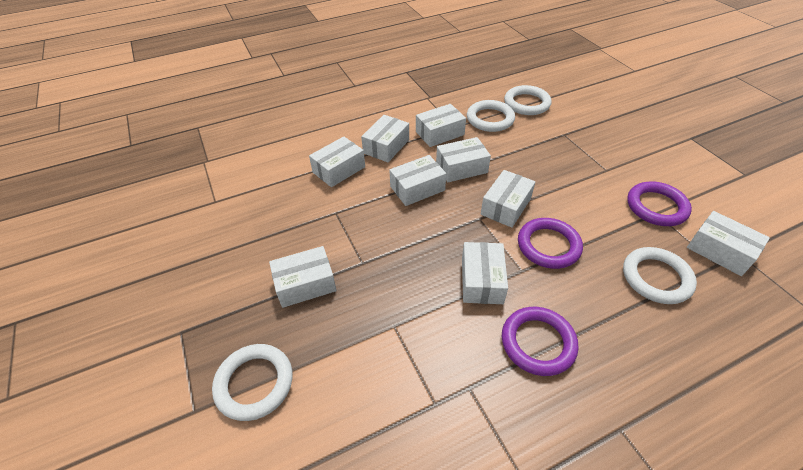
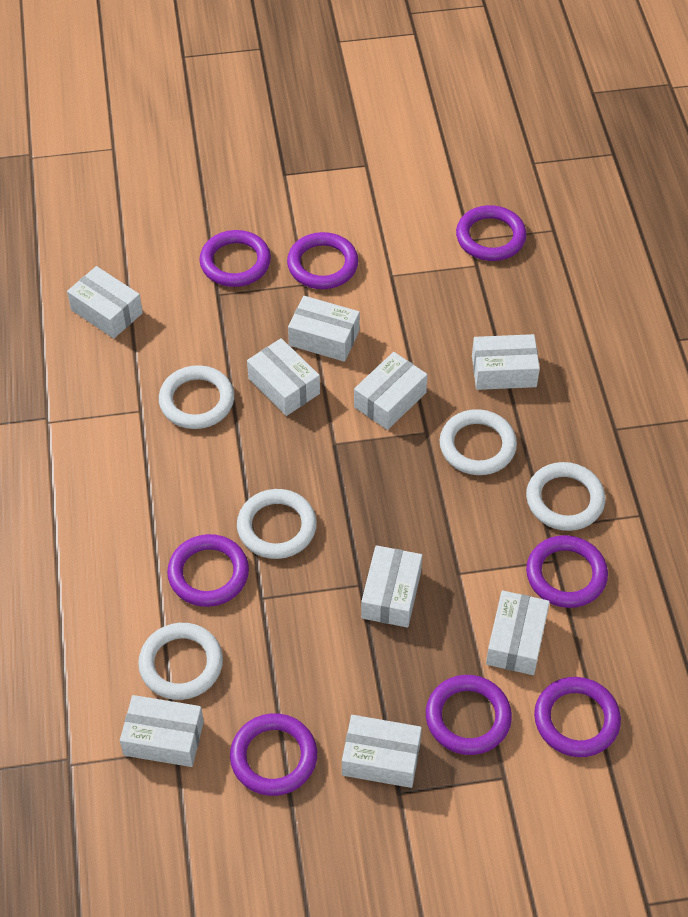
purple ring: [502,307,579,376] [518,218,583,269] [627,181,692,226] = 3 -> [167,534,249,607] [200,230,271,287] [230,713,317,796] [287,232,358,289] [426,675,512,755] [456,205,526,261] [526,535,608,608] [534,677,621,757] = 8
white ring: [212,344,292,421] [467,100,515,132] [504,85,552,115] [623,247,697,304] = 4 -> [138,623,223,700] [159,365,234,429] [237,489,317,559] [440,409,517,475] [526,462,605,531] = 5

